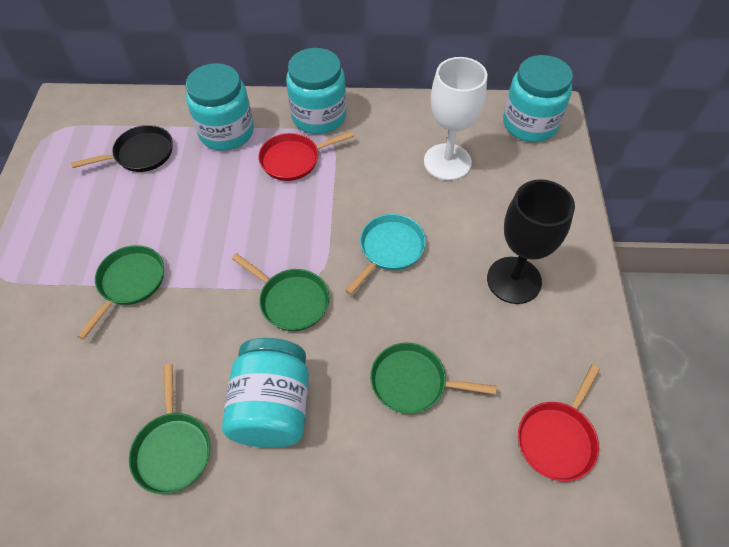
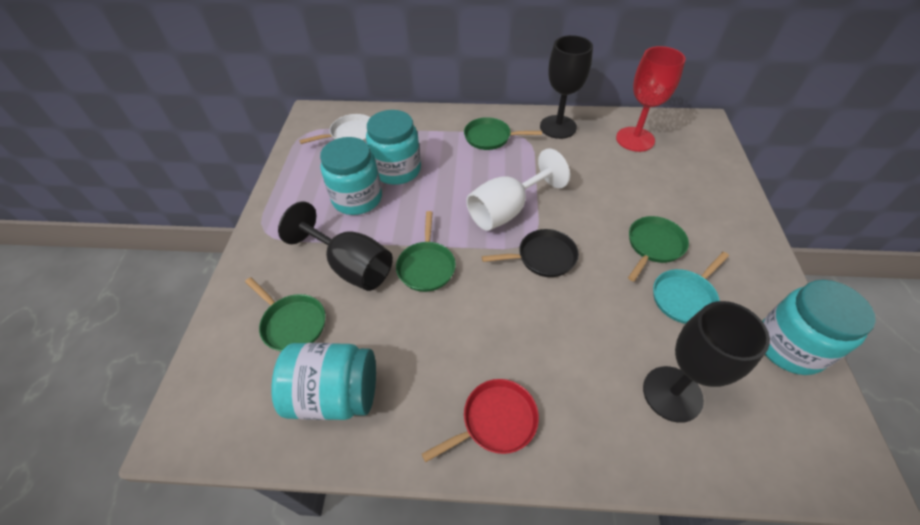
black goblet: [487,179,575,304] = 1 -> [278,202,393,291] [540,35,593,139] [643,301,770,423] = 3
red goblet: none = 0 -> [616,46,686,152] = 1
red pan: [258,131,354,181] [518,364,600,481] = 2 -> [422,379,539,462] = 1
white pan: none = 0 -> [299,114,371,144] = 1

